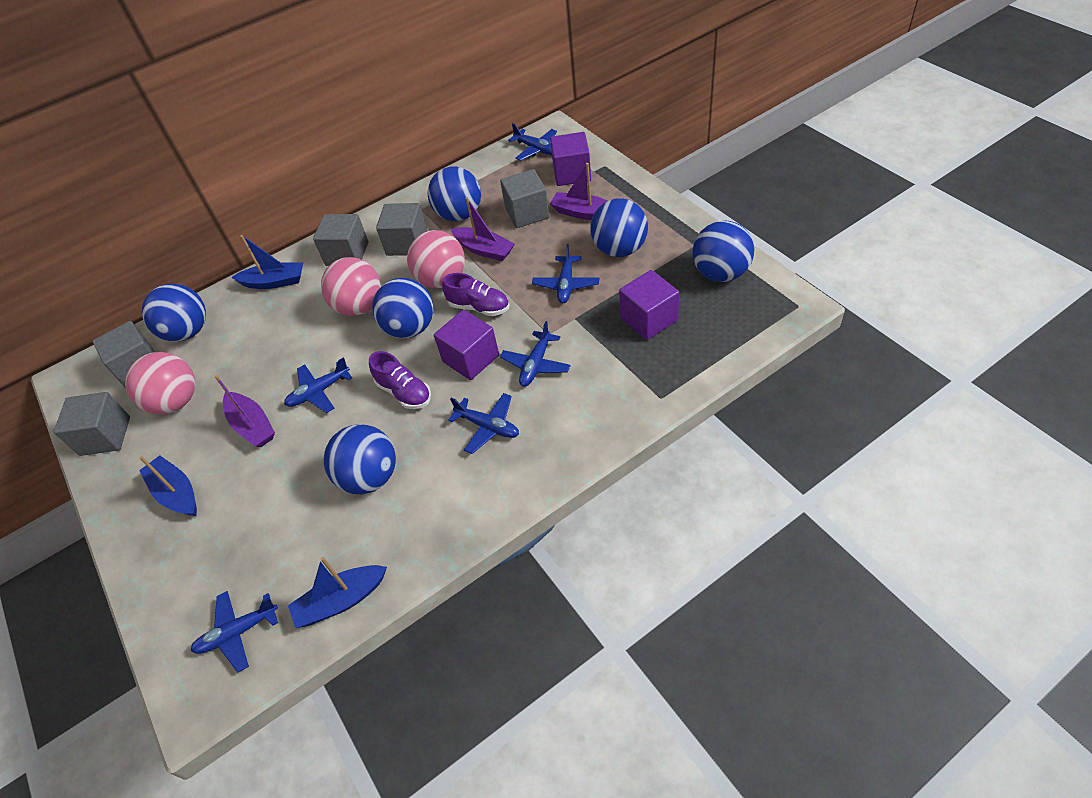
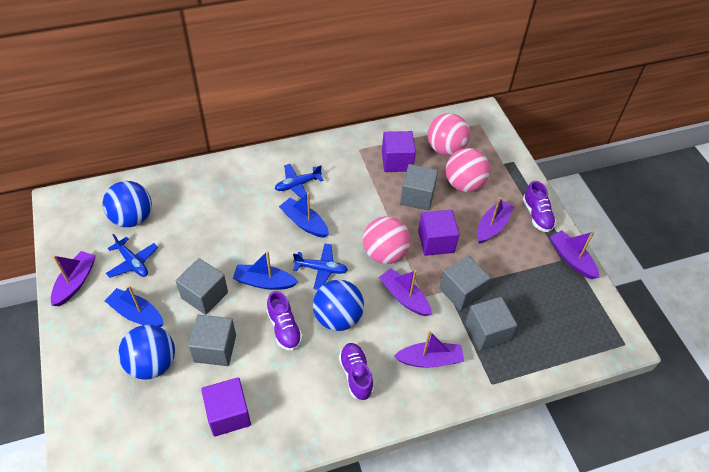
blue ball: [142,284,206,342] [324,424,396,494] [372,278,434,338] [428,166,481,221] [590,198,648,257] [692,221,754,282] = 6 -> [103,181,152,227] [118,325,175,380] [313,280,364,331] = 3
blue plane: [191,591,278,672] [284,357,352,413] [448,393,519,454] [500,321,571,387] [508,123,557,161] [532,244,599,303] = 6 -> [106,234,158,278] [275,164,324,199] [293,244,348,290] = 3
purple boat: [215,375,275,447] [451,197,515,261] [550,163,607,220] = 3 -> [51,251,96,306] [379,268,432,316] [394,331,464,368] [477,197,514,244] [550,230,599,279] = 5
purple shoe: [369,351,431,409] [442,273,509,316] = 2 -> [267,291,303,351] [339,343,374,400] [523,181,556,232] = 3

